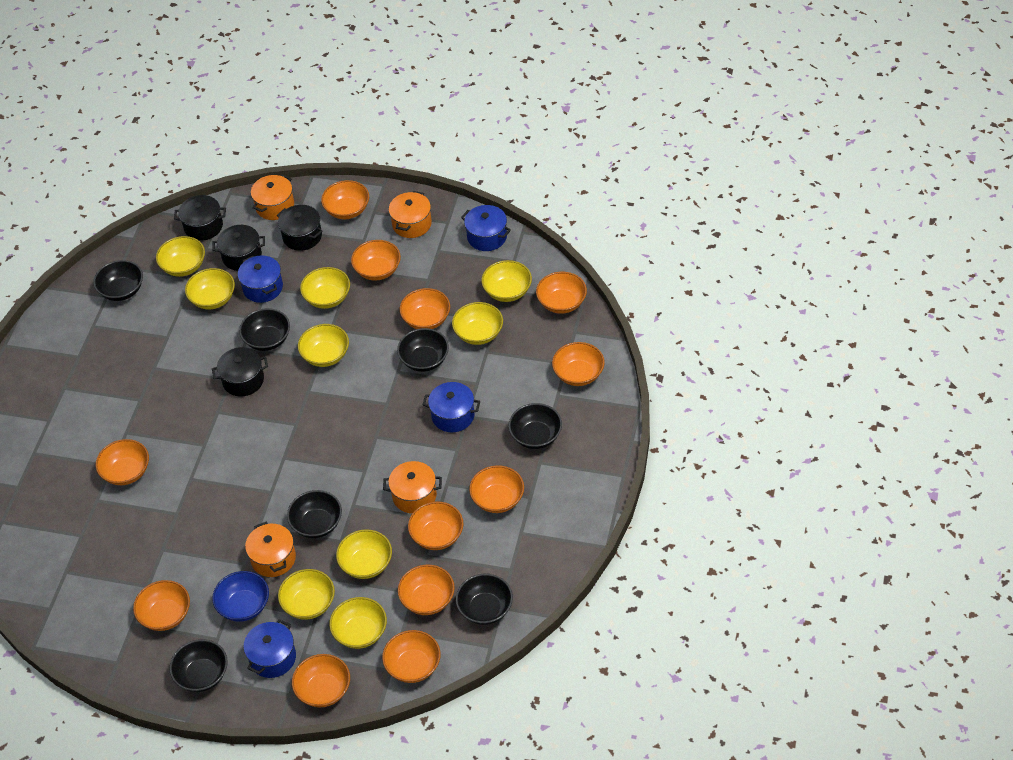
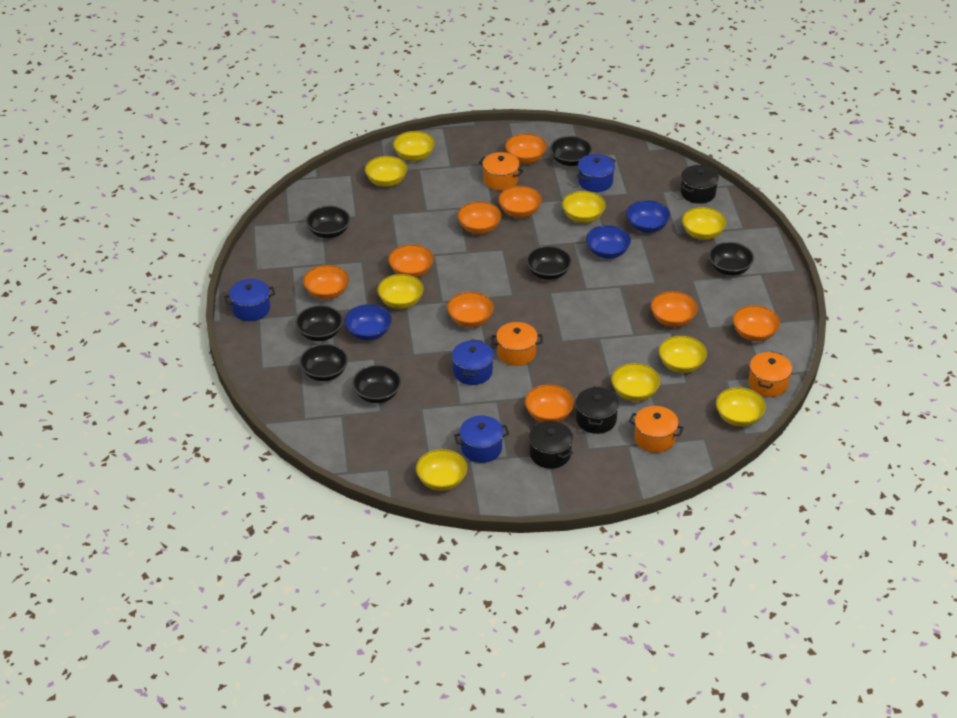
black pot: [174,195,226,241] [212,347,268,396] [213,225,265,271] [277,205,323,251] = 4 -> [529,421,573,469] [576,386,619,434] [681,165,719,204] = 3
blue bowl: [212,571,269,622] = 1 -> [344,304,392,340] [586,225,631,259] [626,200,670,233] = 3
orange bowl: [96,439,149,485] [133,580,190,631] [292,654,350,707] [321,180,369,219] [351,240,401,281] [382,630,441,683] [398,564,455,615] [400,288,450,329] [408,501,463,550] [469,465,524,513] [536,272,587,314] [552,342,605,386] = 12 -> [303,265,349,300] [388,244,434,278] [447,292,494,327] [457,201,502,234] [498,186,542,218] [505,133,547,164] [525,384,574,422] [651,291,698,327] [733,305,780,341] = 9

